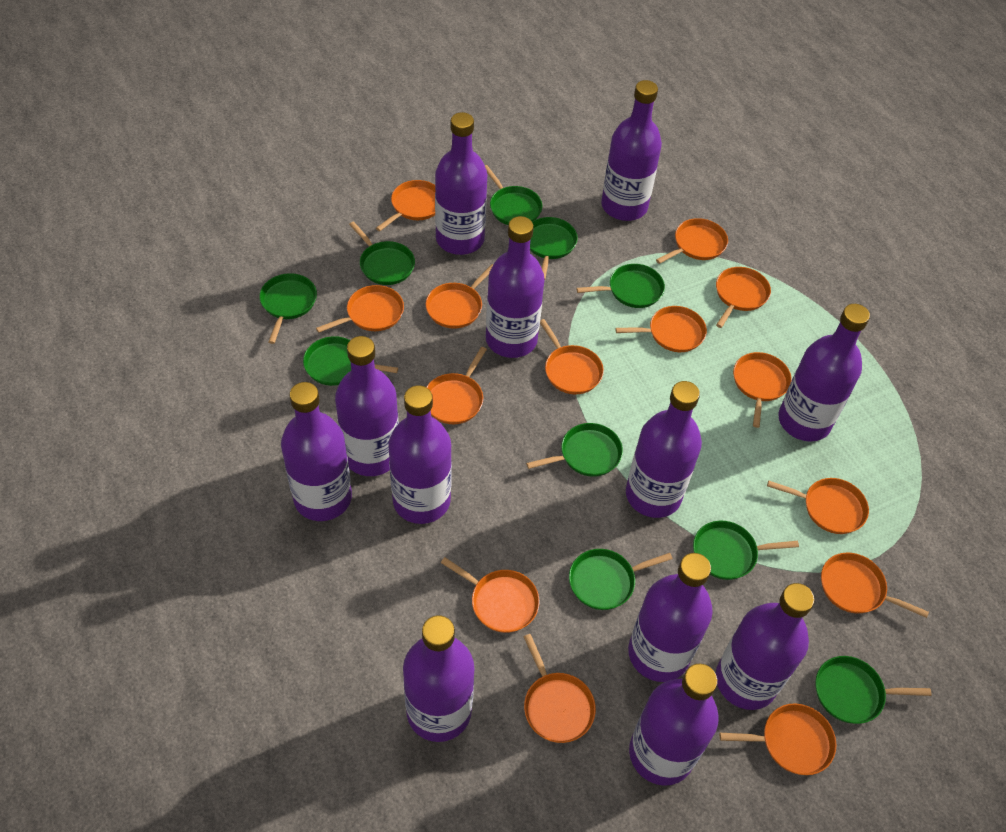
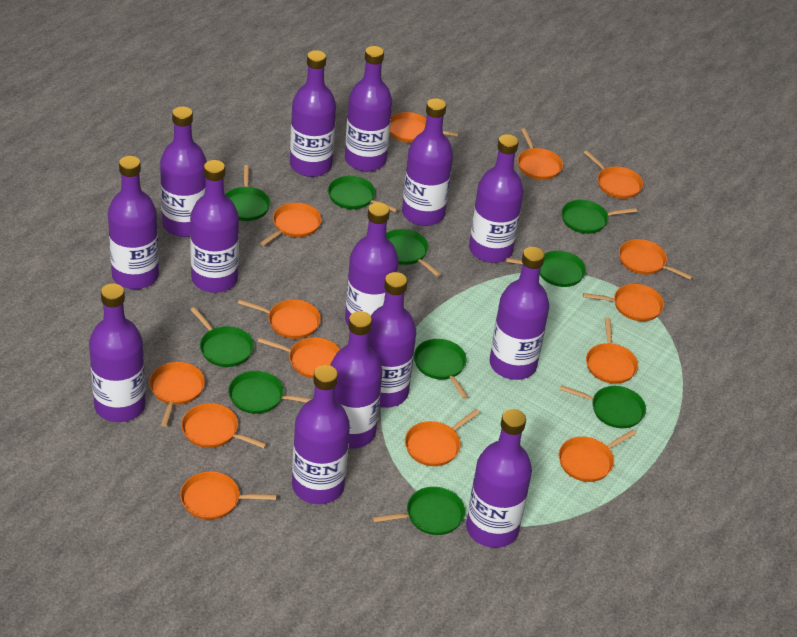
purple bottle: [281,382,352,521] [335,336,399,476] [388,385,452,524] [403,615,474,742] [435,112,487,255] [486,216,545,358] [601,80,662,221] [626,381,702,518] [628,553,713,682] [629,664,719,786] [716,583,815,710] [778,304,870,442] = 12 -> [89,283,146,422] [108,156,159,289] [160,106,207,237] [190,160,239,293] [290,50,336,177] [292,365,350,504] [330,311,383,448] [345,46,392,172] [345,202,399,326] [369,272,416,408] [402,98,453,226] [466,409,532,548] [469,134,524,263] [490,247,549,380] = 14

